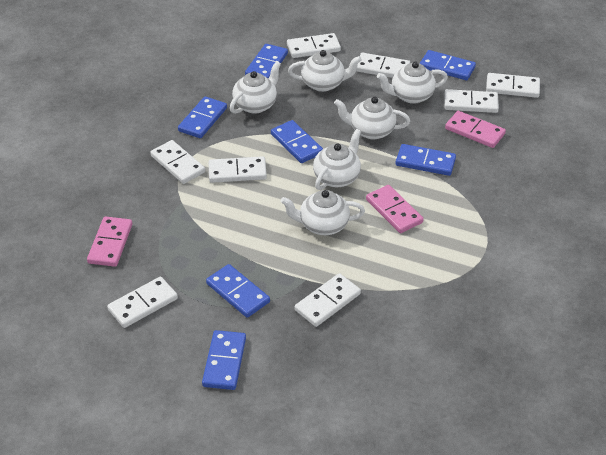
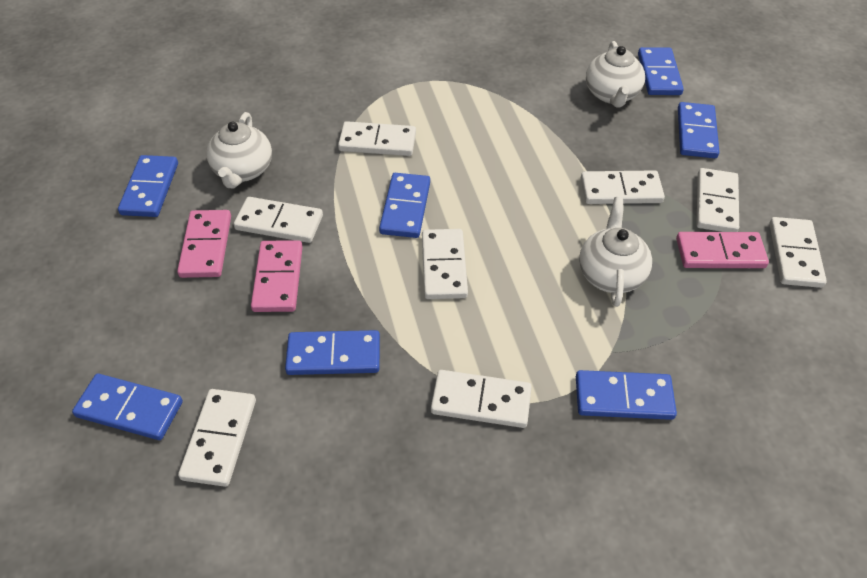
white teapot: [230,61,281,114] [281,190,365,235] [288,50,362,92] [313,129,361,190] [334,97,410,139] [377,62,448,104] = 6 -> [206,112,272,188] [579,197,652,307] [586,41,645,107] = 3

